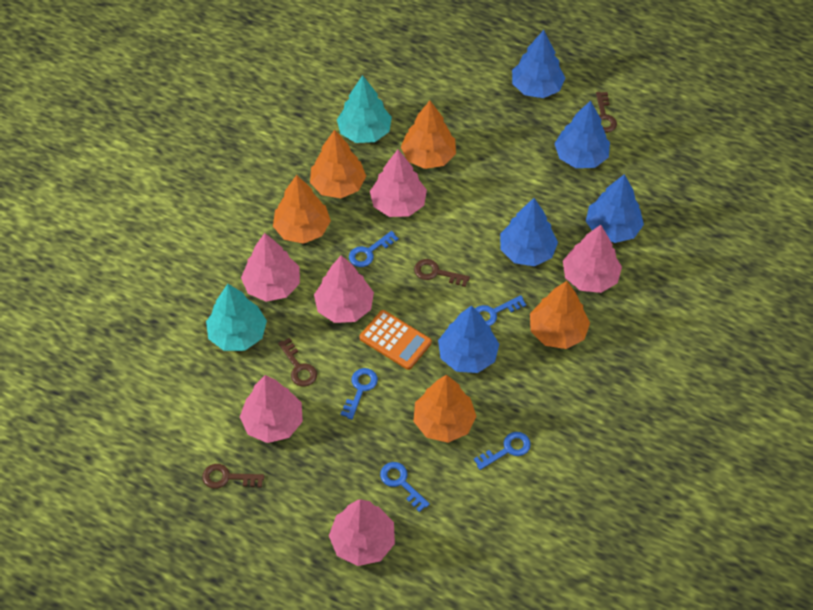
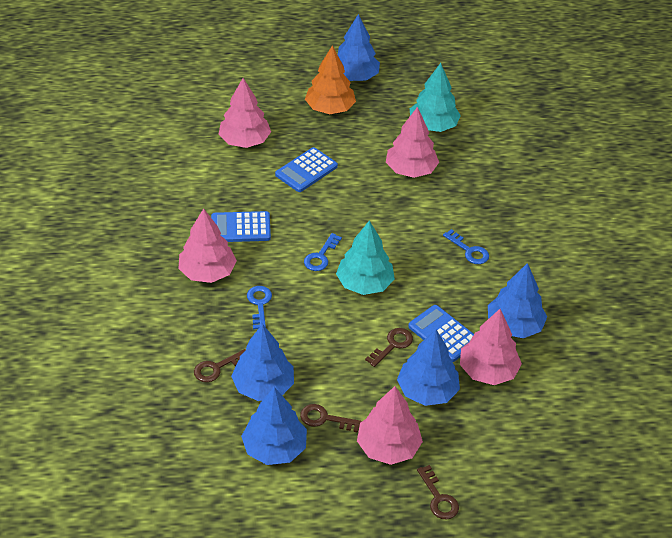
blue calculator: none = 0 -> [211,211,271,242] [275,147,338,192] [408,305,474,362] = 3
blue key: [340,368,378,420] [349,231,399,267] [380,462,430,512] [474,432,531,470] [475,295,526,326] = 5 -> [247,286,272,329] [304,233,342,271] [443,229,489,264] = 3
orange calculator: [360,310,432,370] = 1 -> none = 0
orange tree: [273,175,331,244] [310,130,366,198] [401,101,456,169] [413,375,476,443] [530,281,590,349] = 5 -> [305,45,356,114] = 1
pink tree: [240,375,303,443] [241,233,300,302] [314,256,374,323] [329,499,395,566] [370,150,427,217] [563,225,622,293] = 6 -> [179,208,237,283] [218,78,271,148] [357,386,423,465] [386,107,439,178] [460,309,522,385] = 5

